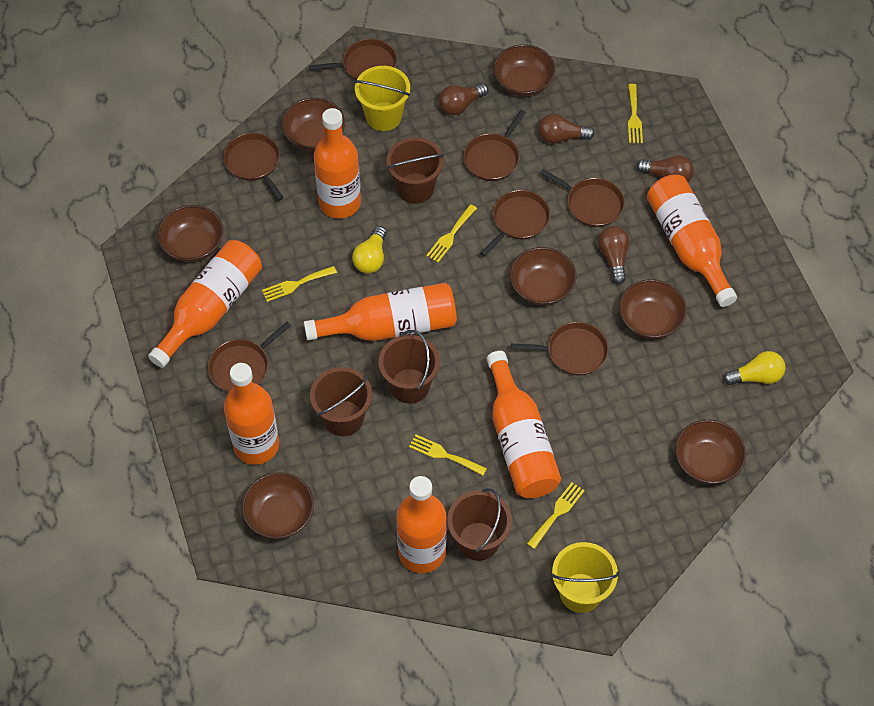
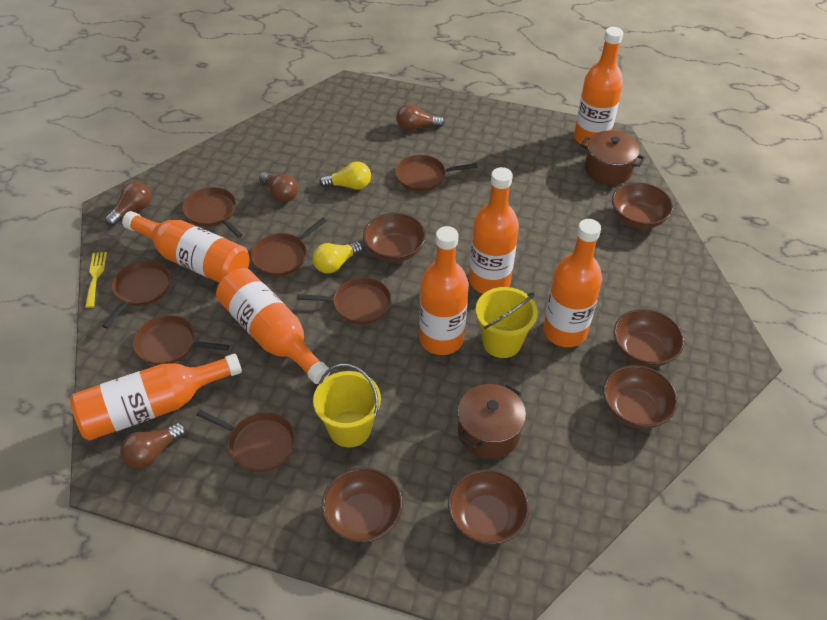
brown bowl: [157,205,223,262] [242,472,314,539] [282,98,345,151] [493,44,555,97] [510,247,577,306] [619,279,687,339] [675,420,746,484] = 7 -> [322,468,403,543] [363,213,426,262] [448,469,529,545] [603,365,678,429] [612,182,673,229] [614,309,684,367] = 6
brown bucket: [310,367,372,436] [379,330,440,404] [386,137,444,204] [447,488,512,561] = 4 -> none = 0
brown pot: none = 0 -> [458,384,526,459] [581,131,645,185] = 2
yellow fork: [262,266,337,302] [409,434,487,476] [426,204,477,262] [527,482,585,549] [628,84,643,143] = 5 -> [85,252,107,308] = 1

